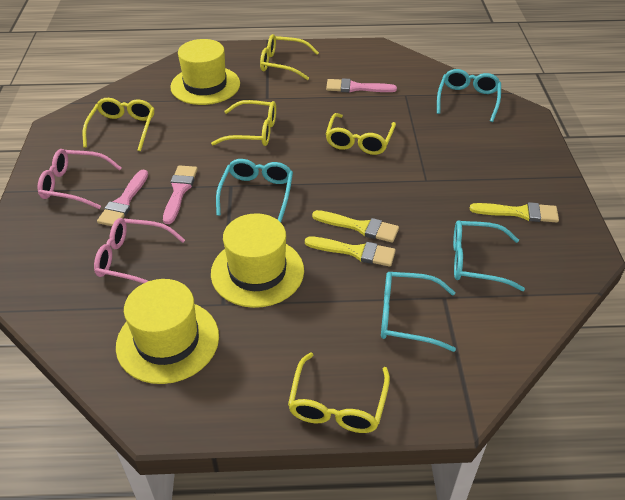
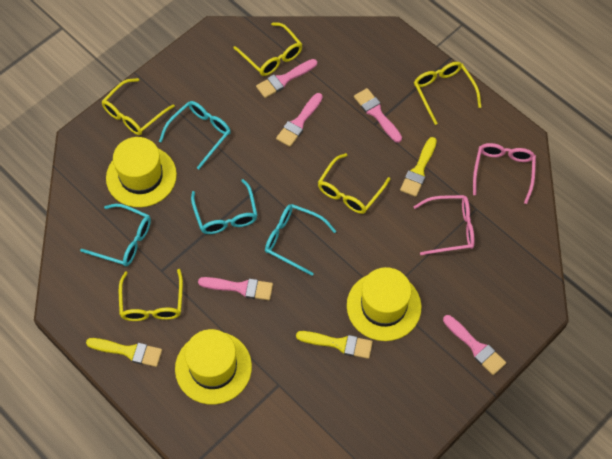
pink brush: [97,170,148,226] [163,165,198,224] [326,78,397,93] = 3 -> [198,277,273,300] [256,59,317,98] [276,93,323,147] [354,88,402,143] [443,315,506,375] = 5

